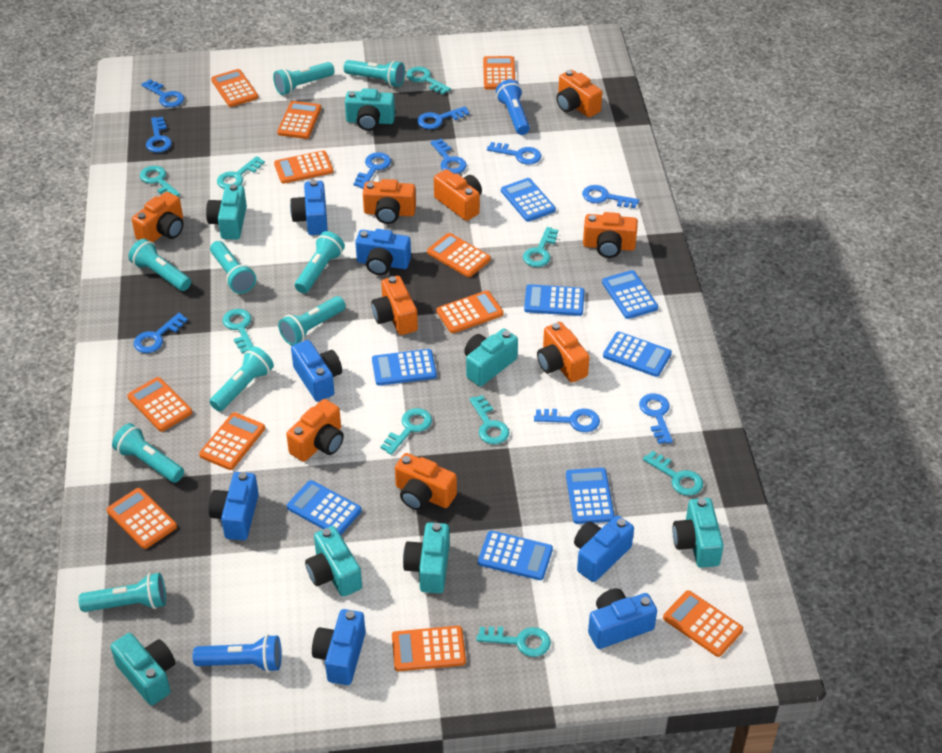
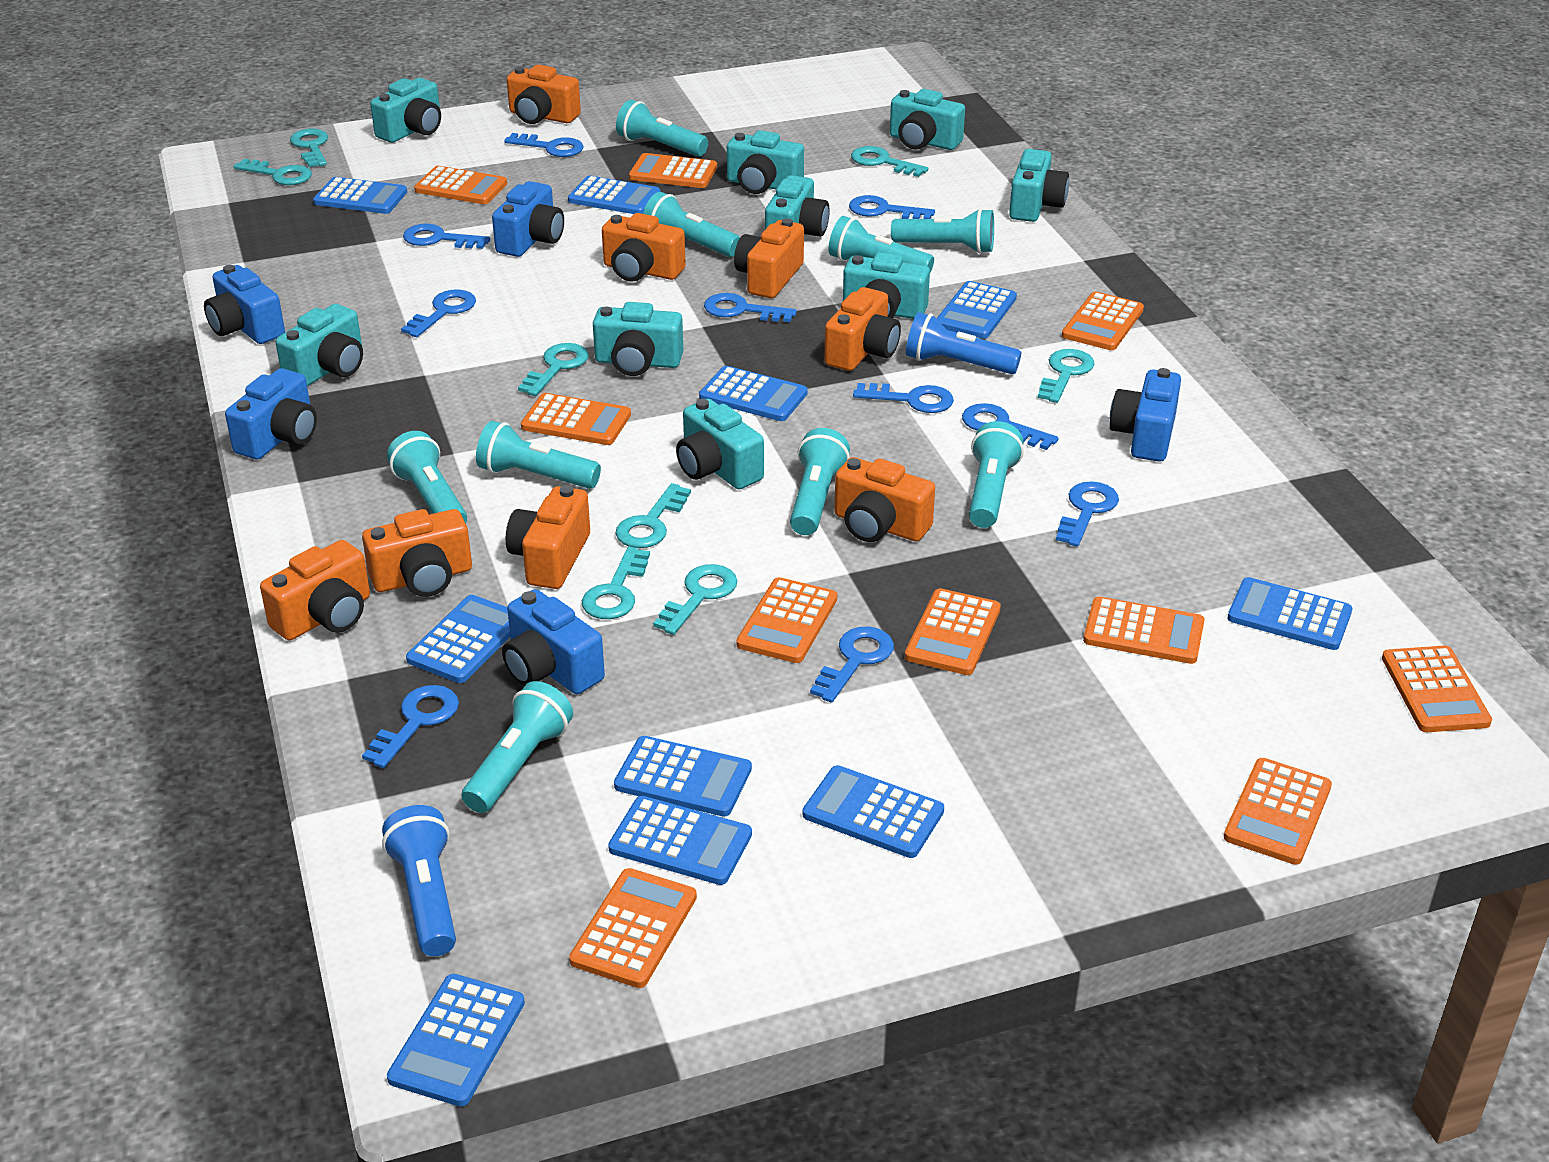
blue calculator: [287,480,362,535] [372,349,437,386] [478,531,553,580] [501,178,556,222] [524,284,585,316] [566,468,615,524] [602,270,658,319] [603,332,672,377] = 8 -> [313,177,407,214] [387,974,525,1107] [406,595,510,683] [568,176,660,214] [608,796,752,885] [614,736,752,817] [699,366,808,421] [803,765,944,858] [936,281,1017,339] [1227,577,1352,650] = 10
blue camera: [209,472,259,540] [290,180,328,235] [291,340,342,402] [312,609,366,685] [355,229,411,275] [574,515,634,582] [588,588,657,649] = 7 -> [204,265,285,344] [225,368,317,459] [492,181,564,257] [502,589,605,694] [1110,368,1181,462] = 5
orange calculator: [107,488,177,549] [127,377,192,432] [199,412,265,470] [211,69,258,107] [274,150,333,184] [277,101,321,139] [392,626,466,671] [427,233,491,277] [437,290,503,333] [483,56,515,90] [663,590,743,657] = 11 -> [414,166,507,204] [521,393,631,445] [569,868,697,988] [629,153,717,188] [736,577,837,663] [905,588,1001,675] [1062,292,1144,350] [1083,597,1205,664] [1224,758,1332,865] [1382,646,1492,732] = 10
orange camera: [132,192,184,242] [286,399,344,462] [363,179,416,224] [371,276,418,335] [395,453,457,510] [434,169,482,221] [537,322,589,382] [556,70,602,117] [583,212,638,258] = 9 -> [260,540,370,641] [362,509,472,597] [506,485,590,589] [507,65,581,124] [602,213,686,282] [734,218,804,298] [824,287,901,371] [835,457,935,542] = 8
turquoise camera: [110,633,175,705] [206,184,247,240] [305,526,362,597] [345,88,395,131] [403,522,450,593] [464,329,518,386] [672,498,724,568] = 7 -> [275,304,363,386] [370,78,441,143] [593,302,683,376] [676,399,764,489] [727,130,804,194] [765,175,830,237] [843,252,930,319] [890,89,965,150] [1009,149,1069,222] = 9
turquoise key: [140,166,180,197] [217,156,265,189] [223,309,253,353] [381,408,432,455] [406,67,451,95] [469,395,509,444] [476,627,551,657] [523,227,558,267] [643,451,703,496] = 9 -> [234,159,312,185] [290,128,328,167] [518,343,589,396] [582,547,650,619] [615,483,691,548] [653,564,738,635] [851,146,928,177] [1038,349,1094,403] = 8

